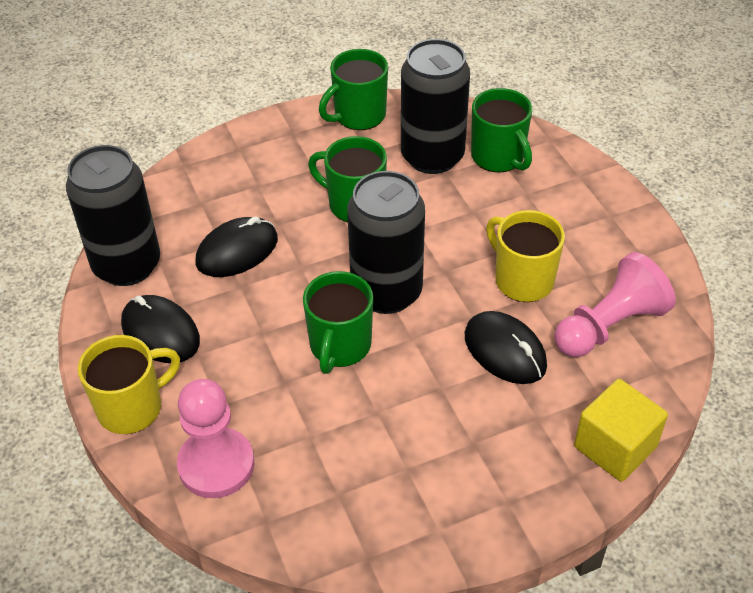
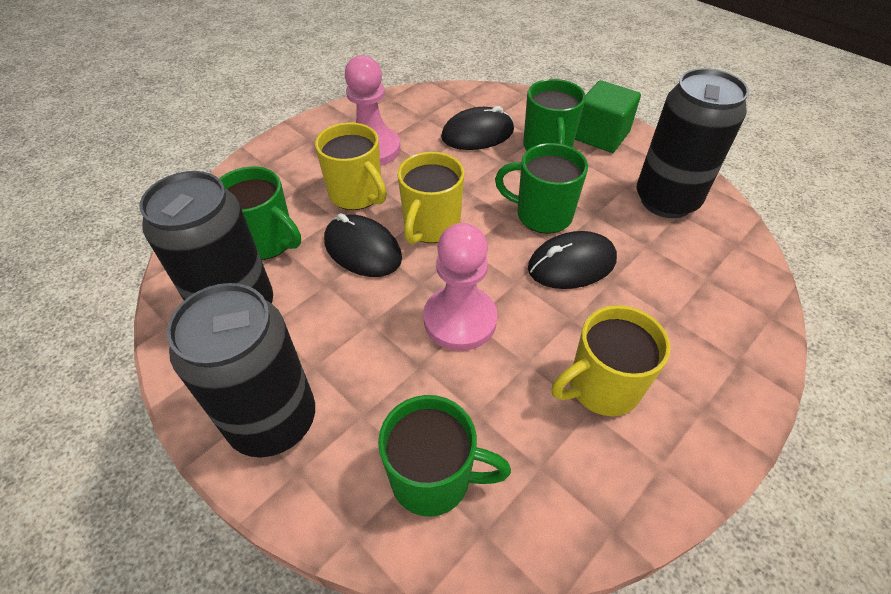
green cube: none = 0 -> [575,80,641,153] = 1
yellow cube: [574,379,668,482] = 1 -> none = 0
yellow mug: [78,335,180,434] [486,210,565,302] = 2 -> [315,122,387,210] [397,152,465,244] [552,305,671,416] = 3

